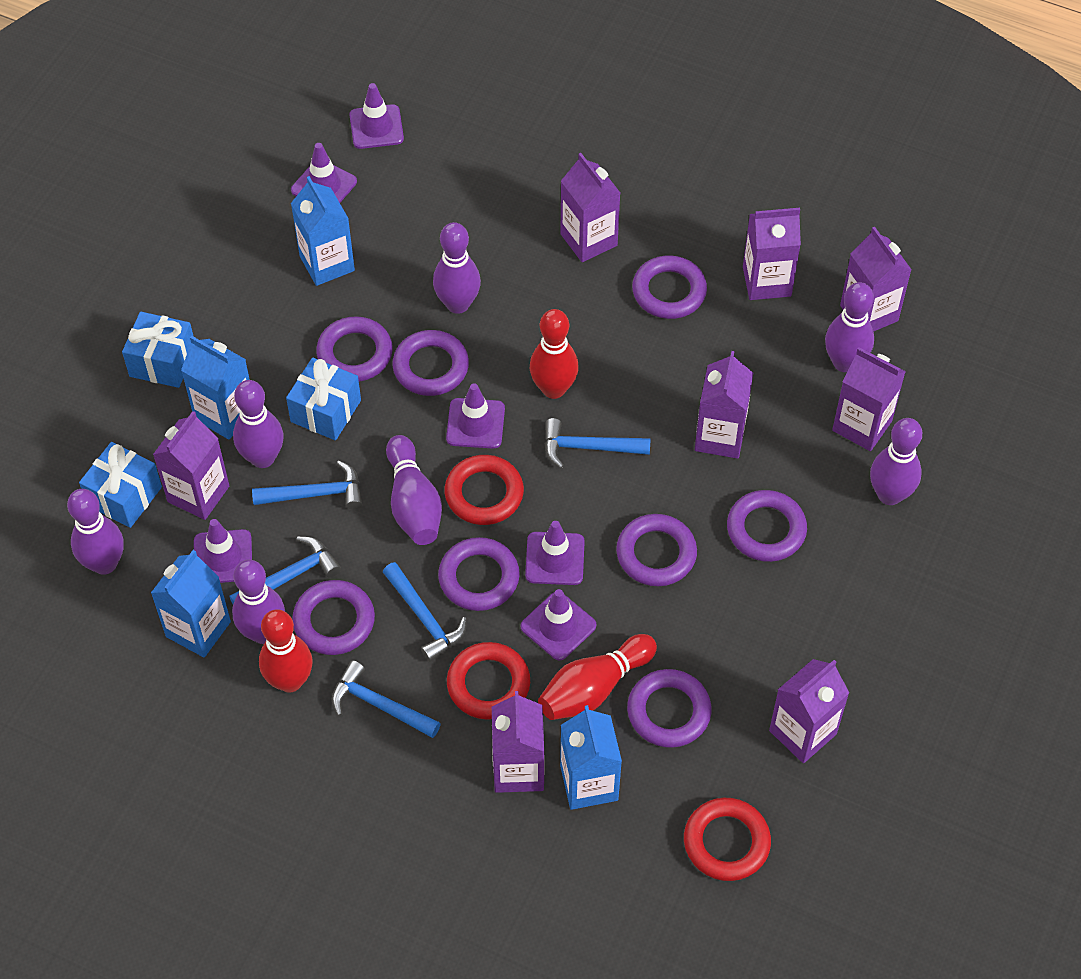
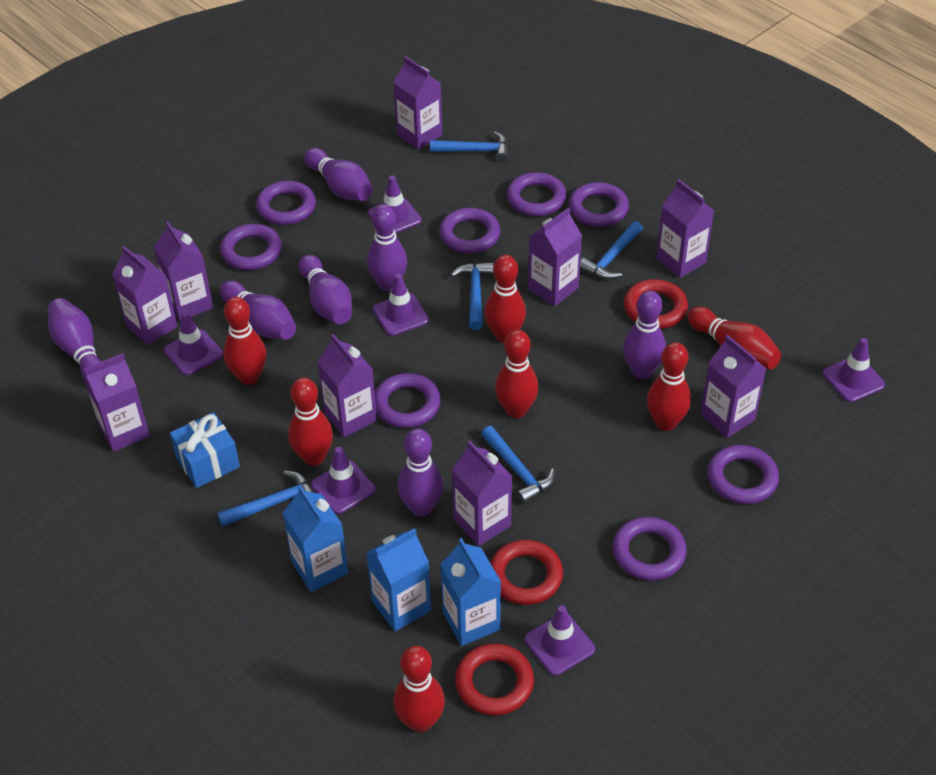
blue carton: [151,550,231,657] [181,336,250,439] [291,176,355,286] [560,705,622,810] = 4 -> [283,485,348,592] [366,528,431,631] [440,538,501,646] = 3
blue gift: [79,442,162,528] [122,312,194,388] [286,358,361,440] = 3 -> [170,412,240,488] = 1
purple carton: [153,411,229,520] [492,691,544,793] [560,153,620,262] [695,351,753,459] [743,208,801,300] [769,659,849,763] [832,347,906,451] [840,227,912,332] = 8 -> [83,353,150,452] [112,246,178,345] [154,221,213,321] [317,334,377,437] [393,56,442,150] [452,441,512,546] [528,208,582,306] [656,179,714,278] [700,335,766,438] = 9
red bowling pin: [259,609,313,692] [530,309,579,399] [538,634,657,720] = 3 -> [223,297,266,385] [288,377,333,466] [393,646,445,732] [485,255,526,343] [495,330,539,418] [647,342,691,431] [688,307,781,369] = 7

